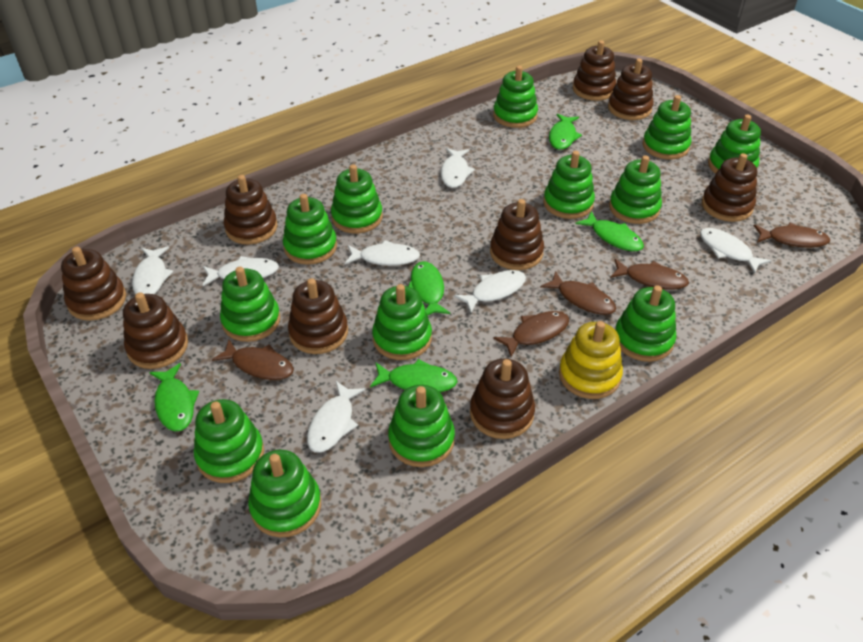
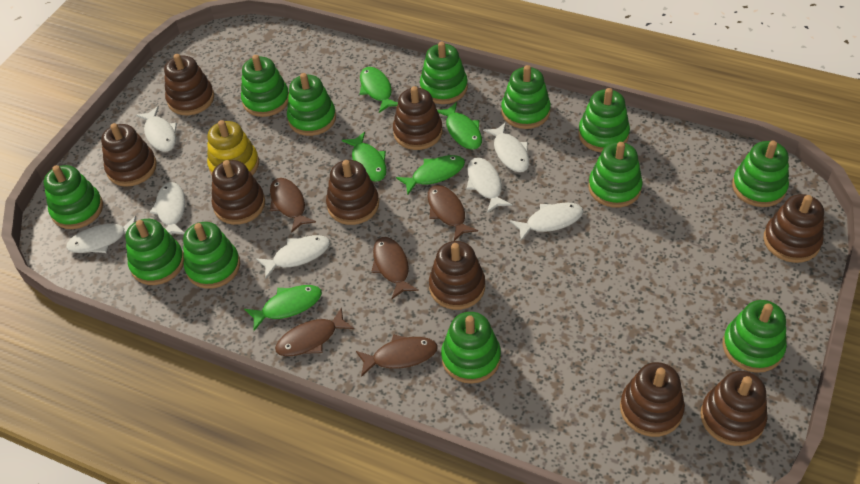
green stacking toy: [194,399,264,483] [220,267,280,342] [248,450,321,537] [283,194,337,265] [331,164,383,234] [372,284,432,360] [388,385,455,467] [493,66,538,128] [543,151,595,219] [609,155,662,224] [615,285,676,362] [642,95,691,159] [708,114,761,174] = 13 -> [44,165,103,229] [126,219,184,285] [183,222,240,289] [241,55,289,117] [287,73,336,136] [420,41,468,104] [441,312,501,384] [501,65,551,129] [578,88,630,152] [588,142,643,208] [723,300,787,373] [732,141,789,207] = 12

